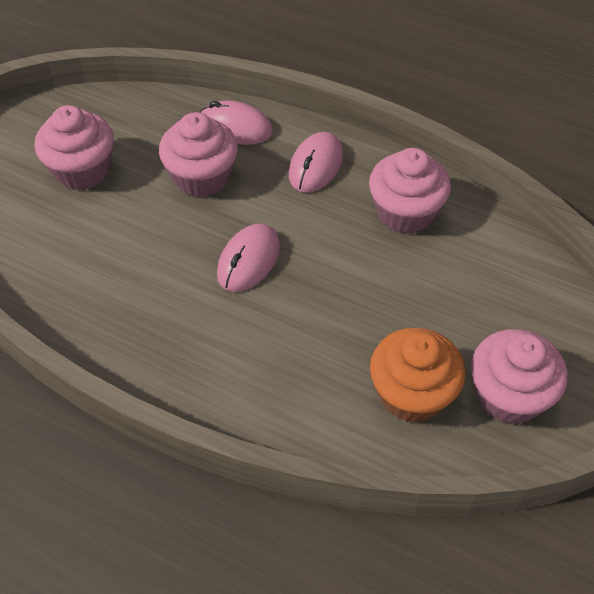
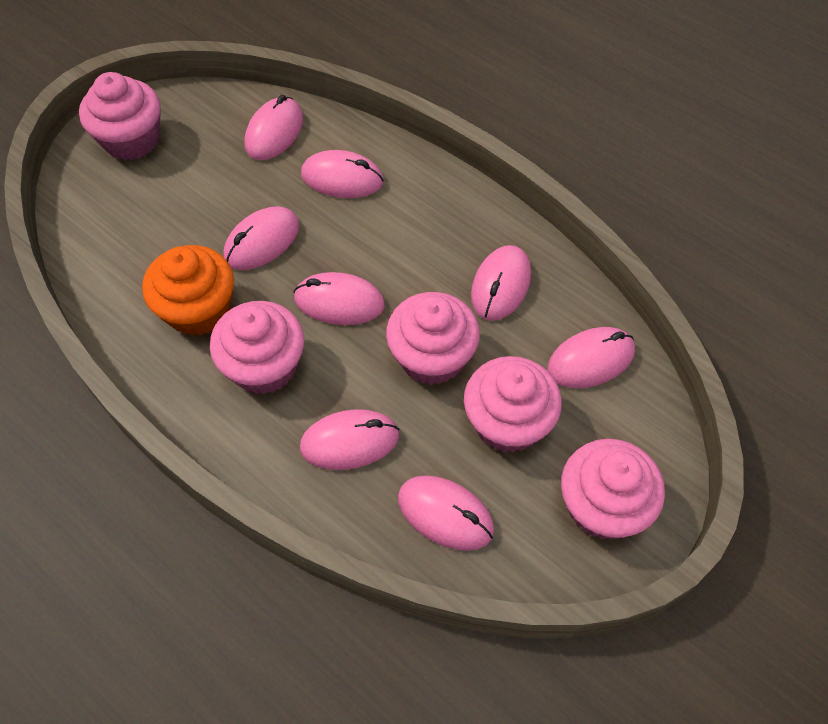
pink cupcake: [35,105,114,190] [159,112,238,197] [369,148,451,234] [471,329,568,424] = 4 -> [79,72,161,160] [210,301,304,395] [386,292,480,385] [464,356,562,452] [561,439,665,539] = 5
pink mouse: [200,100,273,145] [217,223,280,292] [289,132,343,193] = 3 -> [224,206,299,270] [244,95,303,160] [293,272,385,325] [300,409,400,470] [301,150,384,198] [398,475,494,551] [471,245,531,321] [547,327,635,388] = 8

